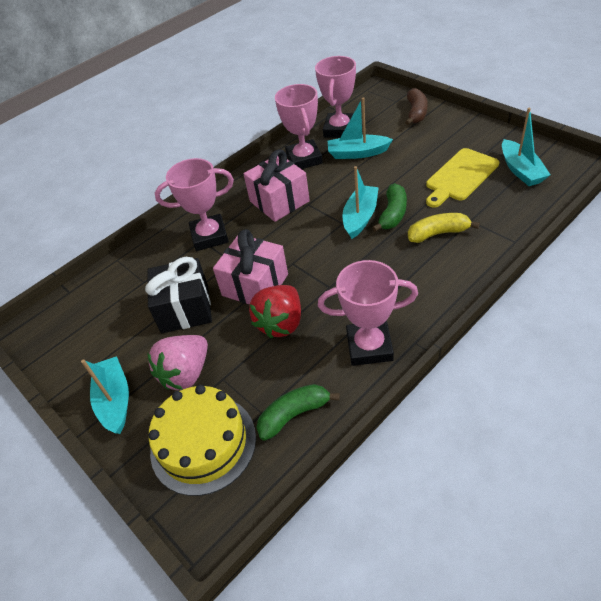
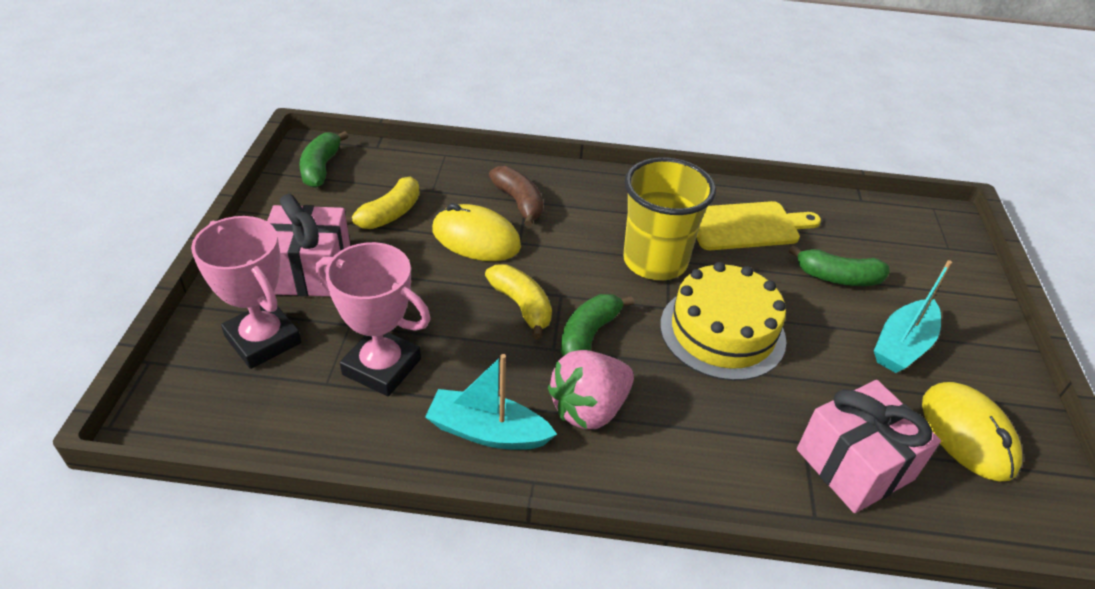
black gift: [145,257,212,333] = 1 -> none = 0
green banana: [257,384,340,441] [372,183,407,232] = 2 -> [299,131,348,188] [560,294,634,356] [789,245,890,286] = 3
pink trophy: [155,158,234,251] [275,84,323,169] [315,56,356,138] [318,260,418,366] = 4 -> [191,216,301,369] [316,242,431,396] = 2
red strawberry: [249,285,301,338] = 1 -> none = 0
turquoise boat: [81,356,129,434] [328,97,393,159] [343,166,379,239] [502,108,550,186] = 4 -> [425,354,557,450] [874,260,952,373] = 2
yellow banana: [408,213,480,243] = 1 -> [346,177,420,229] [485,264,552,340] = 2
yellow cup: none = 0 -> [623,157,716,280] = 1
yellow mouse: none = 0 -> [432,203,521,261] [922,382,1022,481] = 2

